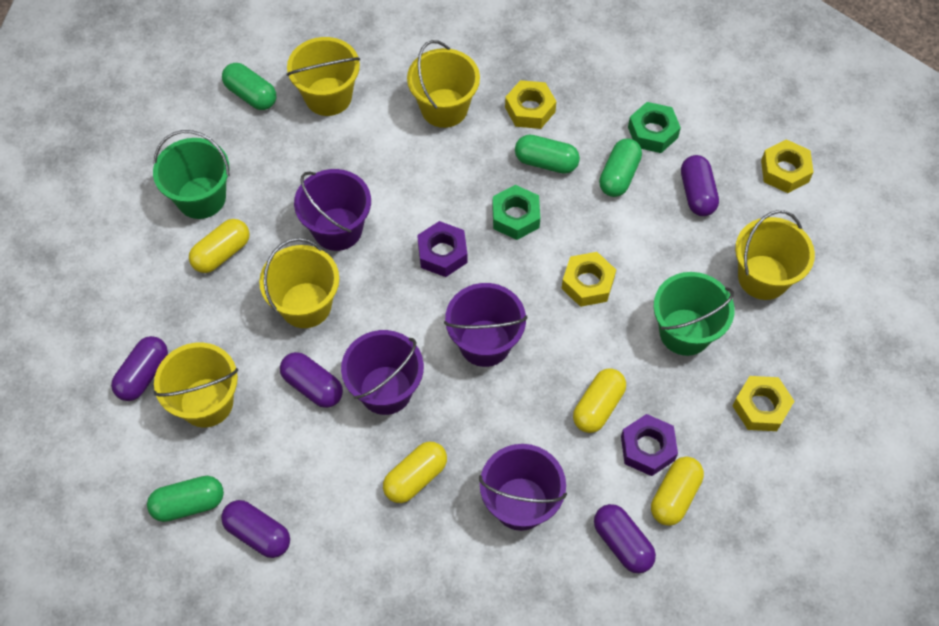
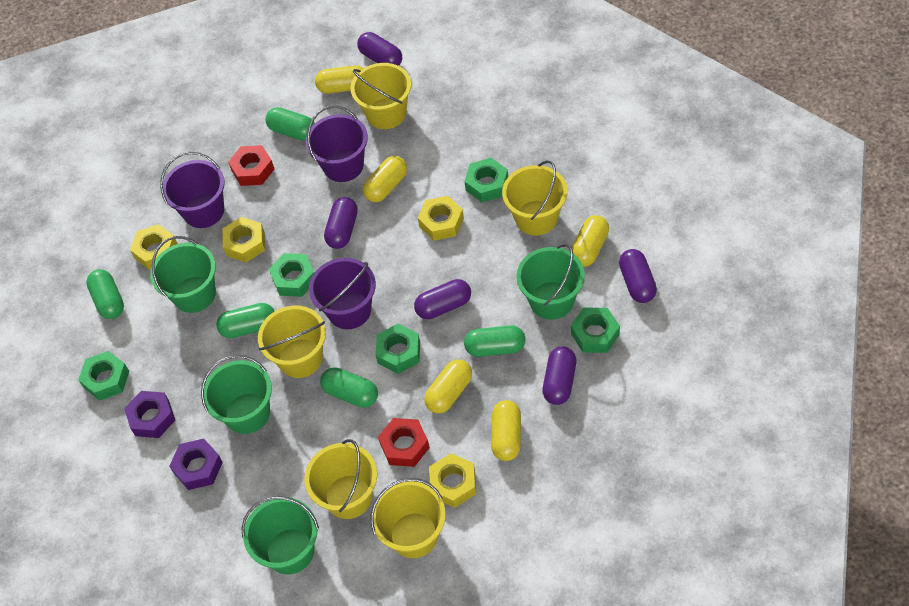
green bucket: [153,130,230,219] [654,272,735,356] = 2 -> [150,236,216,313] [201,355,272,434] [241,496,319,575] [516,244,585,320] = 4
green capsule: [147,476,224,522] [222,63,276,110] [515,135,580,174] [599,139,642,197] = 4 -> [86,269,124,319] [216,303,274,338] [265,107,315,141] [320,367,378,408] [464,325,525,357] = 5
green nut: [492,185,540,240] [628,102,681,153] = 2 -> [78,351,129,401] [269,253,314,297] [375,324,420,374] [464,158,508,203] [571,308,620,353] = 5
purple bucket: [294,169,371,251] [341,330,424,415] [444,283,527,367] [479,444,567,531] = 4 -> [160,152,225,228] [306,106,368,182] [309,258,376,329] = 3
red nut: none = 0 -> [228,145,274,186] [378,418,430,467] = 2
yellow capsule: [189,219,250,273] [383,442,447,503] [573,368,626,433] [651,457,704,526] = 4 -> [315,65,364,94] [363,156,407,202] [424,359,472,414] [491,400,521,461] [571,215,609,267] = 5

